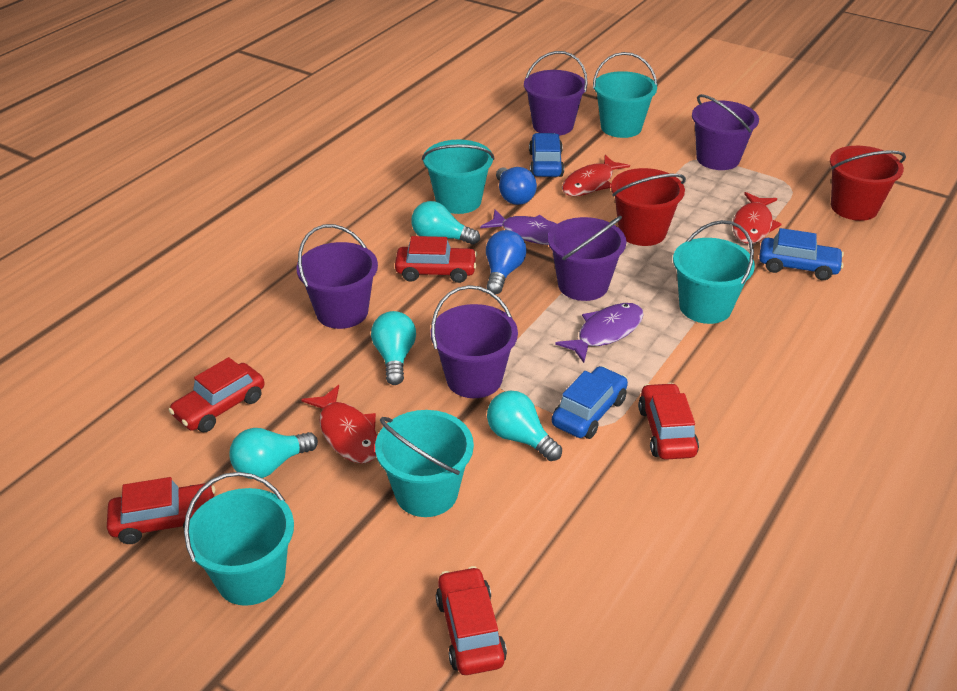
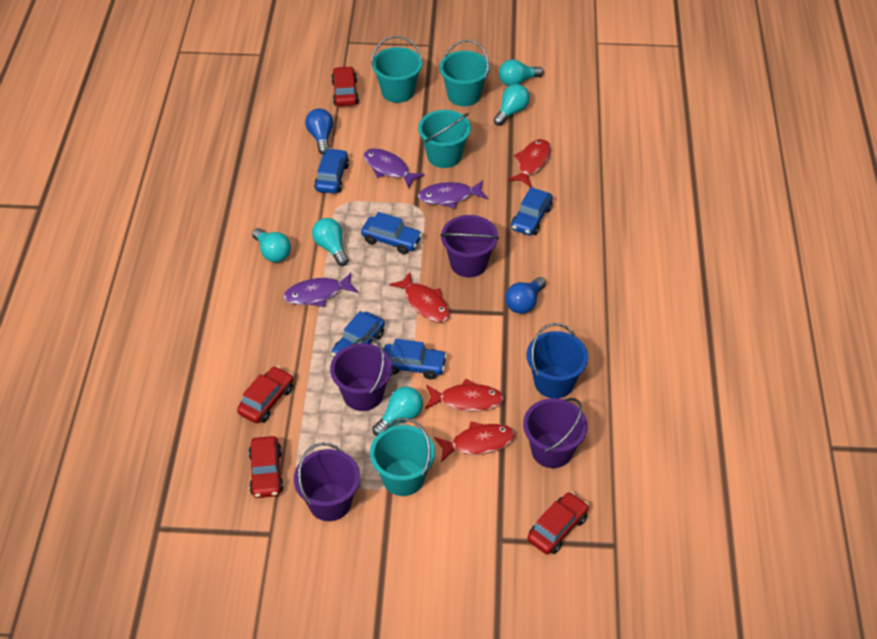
blue bucket: none = 0 -> [527,323,588,398] = 1
blue car: [529,133,564,177] [552,366,628,439] [759,228,844,280] = 3 -> [314,148,349,194] [331,311,385,357] [361,212,422,254] [383,339,447,379] [511,187,552,236] = 5
purple bucket: [296,224,378,329] [431,285,518,398] [524,51,588,136] [548,216,626,301] [692,94,759,170] = 5 -> [294,442,360,521] [330,336,392,411] [440,215,499,277] [523,398,588,468] = 4
purple fish: [480,209,557,245] [555,303,644,363] = 2 -> [283,273,358,307] [364,148,425,189] [418,180,488,208] = 3
red bucket: [611,168,686,246] [830,146,906,221] = 2 -> none = 0
red car: [107,477,215,544] [168,357,264,432] [395,236,477,283] [436,566,507,675] [638,383,699,460] = 5 -> [237,366,293,423] [248,436,284,498] [331,66,359,106] [527,492,589,554] = 4
red fish: [301,385,377,464] [562,155,630,196] [732,192,782,244] = 3 -> [389,272,450,322] [425,379,504,412] [434,421,515,462] [508,139,551,187] = 4
turquoise bucket: [184,472,294,606] [375,410,474,517] [422,139,495,214] [593,52,658,138] [673,220,755,324] = 5 -> [370,418,435,496] [371,36,423,103] [418,110,471,168] [439,40,490,106] = 4
turquoise light bulb: [229,428,318,479] [371,311,416,385] [411,201,480,245] [487,391,562,461] = 4 -> [252,228,291,262] [312,218,349,266] [372,387,423,436] [494,84,530,126] [499,59,544,86] = 5

